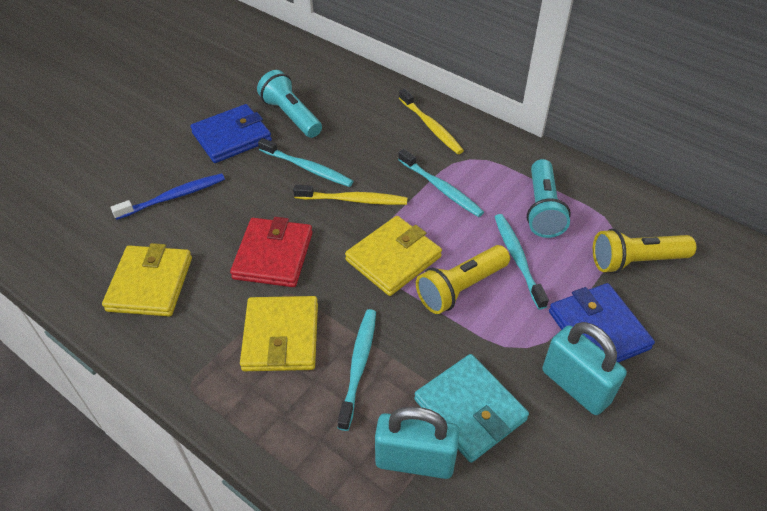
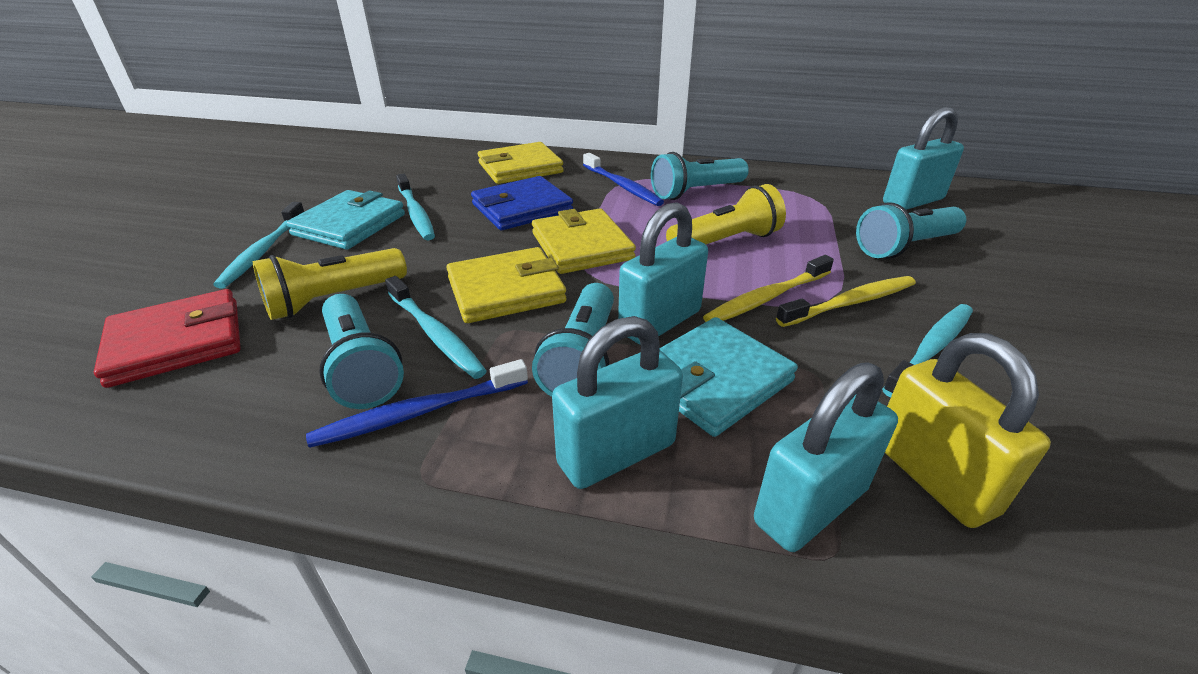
blue toothbrush: [110,173,225,220] = 1 -> [306,359,528,448] [583,153,664,206] = 2
blue wallet: [190,104,272,163] [549,283,655,363] = 2 -> [471,176,573,230] = 1
turquoise flashlight: [257,70,322,138] [527,159,571,238] = 2 -> [319,294,404,409] [532,283,614,397] [651,152,749,200] [856,202,966,259] = 4
turquoise padlock: [375,406,459,479] [542,322,627,415] = 2 -> [552,316,683,489] [618,202,708,344] [754,362,898,552] [883,107,964,210] = 4
turquoise wallet: [414,354,529,463] = 1 -> [286,190,405,250] [660,317,798,437] = 2
yellow padlock: none = 0 -> [885,333,1051,528] = 1

